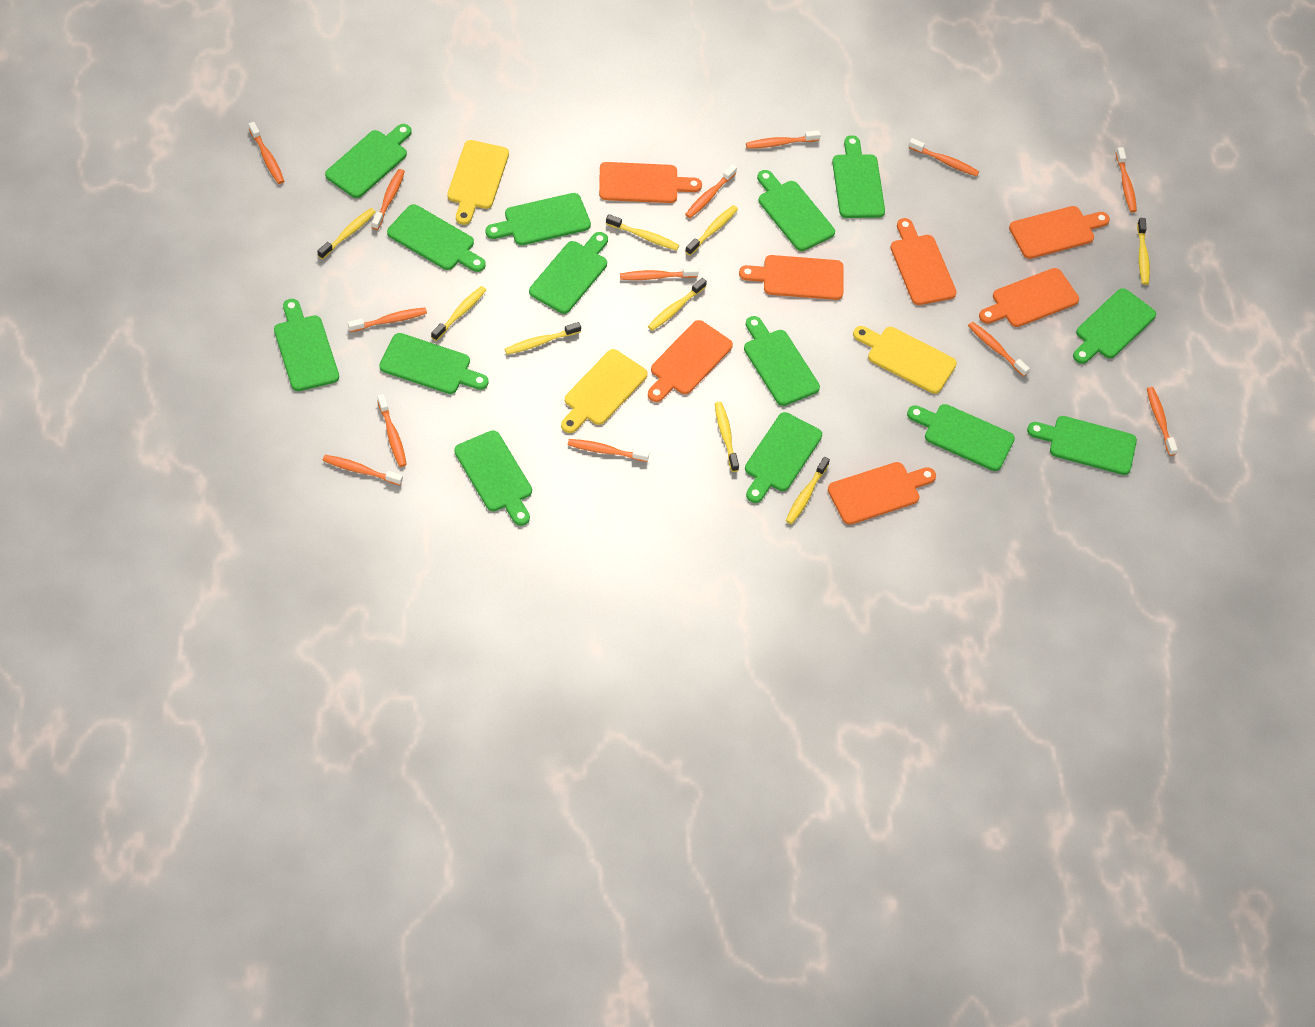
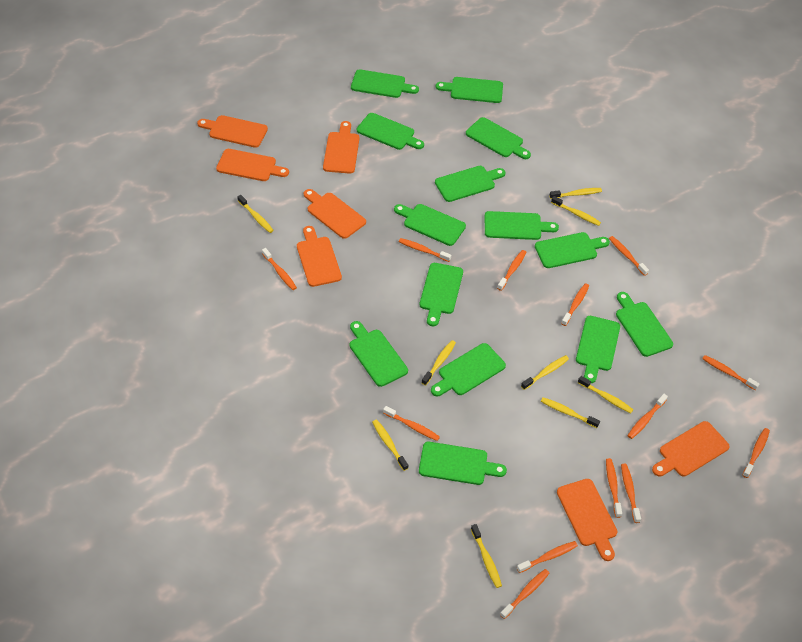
yellow cutting board: [447,140,509,225] [561,349,648,433] [853,326,957,394] = 3 -> none = 0

